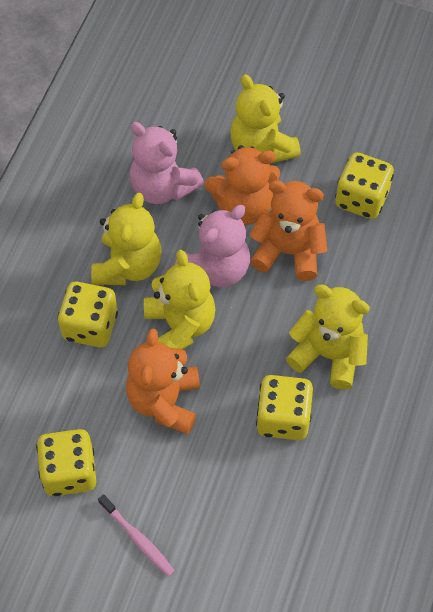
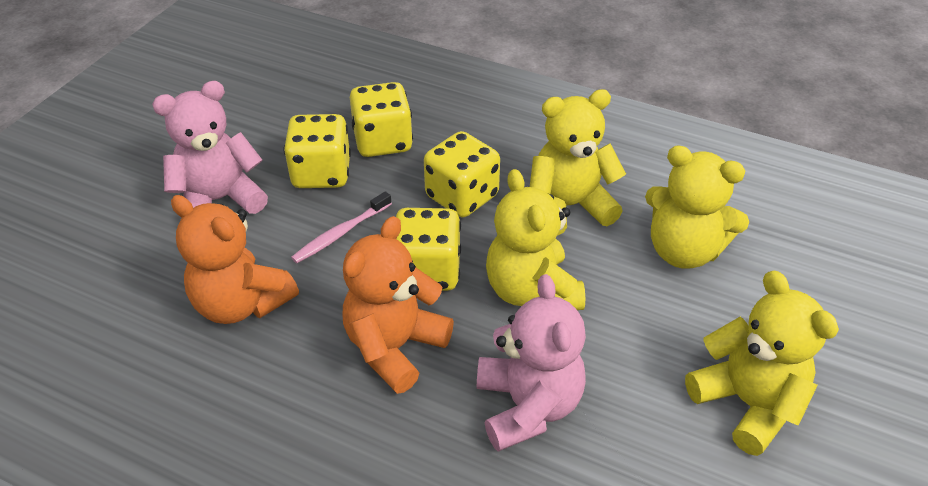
orange teddy bear: [126,329,200,434] [205,145,280,225] [250,180,327,281] = 3 -> [171,195,299,324] [342,216,454,394] = 2

